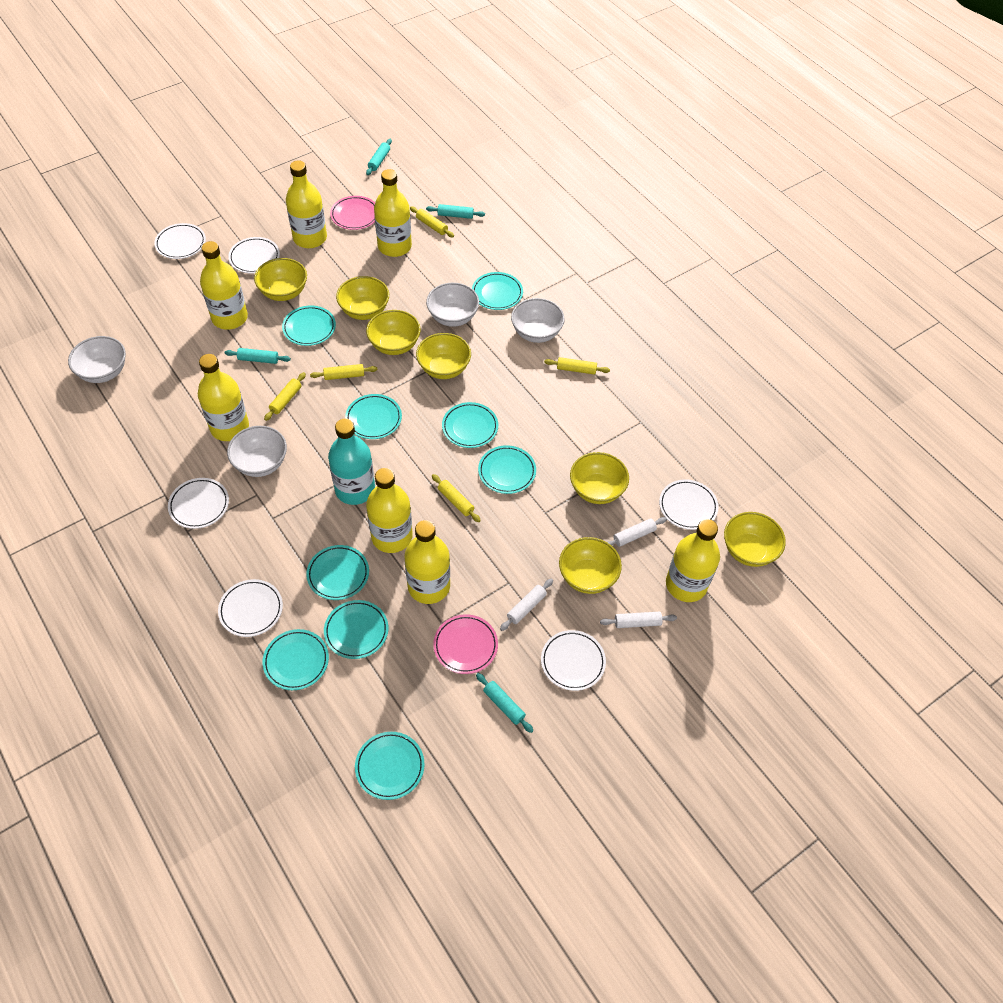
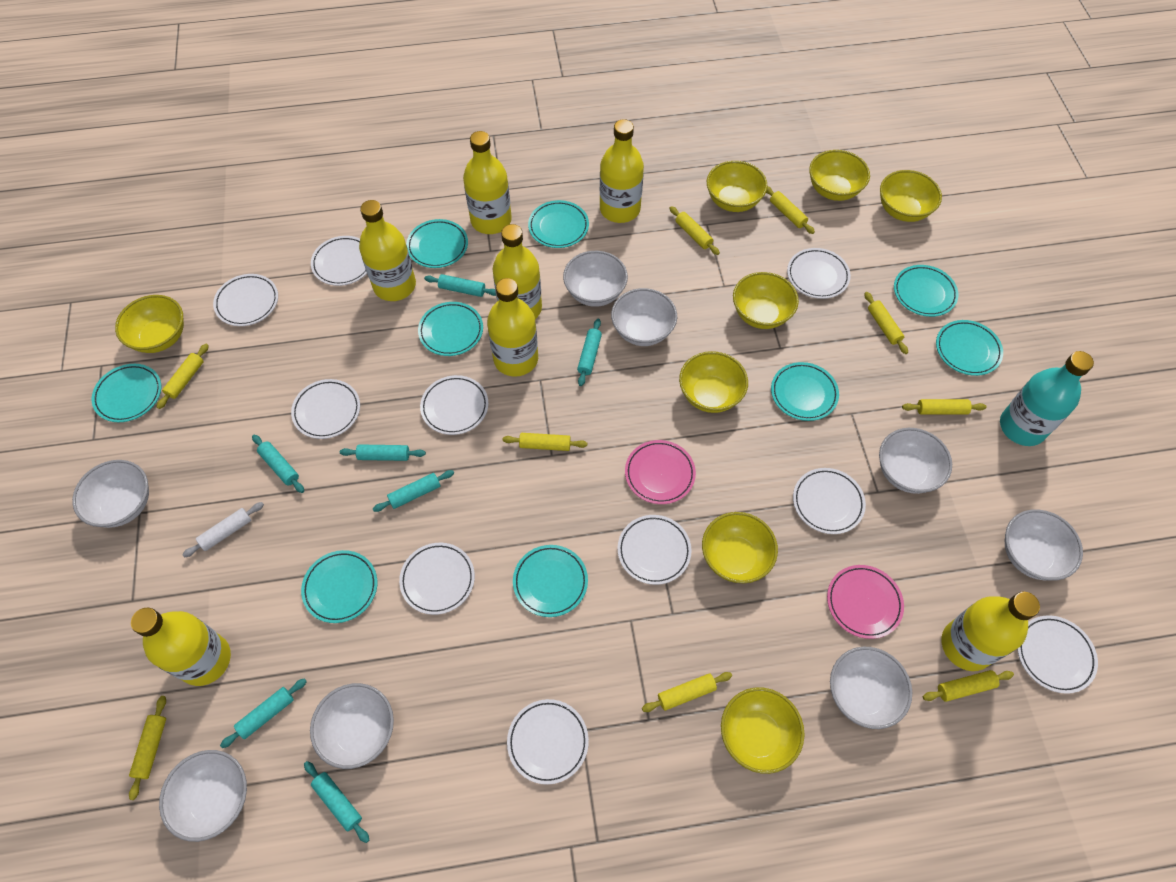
turquoise rolling pin: [225,348,291,364] [366,139,392,175] [426,204,485,219] [476,673,533,733] = 4 -> [220,678,307,748] [252,435,304,493] [304,761,369,843] [340,444,426,461] [373,470,454,512] [424,274,496,297] [577,318,602,386] = 7
white bowl: [68,336,126,383] [227,426,287,477] [426,283,479,327] [511,298,565,343] = 4 -> [72,460,149,528] [159,750,247,842] [310,683,394,769] [563,251,628,307] [611,288,677,346] [830,647,912,729] [879,428,952,494] [1005,509,1083,581] = 8
white plate: [154,223,206,259] [168,478,229,529] [218,579,283,637] [228,237,280,273] [541,630,606,691] [659,479,718,530] = 6 -> [213,274,278,326] [291,379,360,439] [311,236,367,286] [399,543,475,615] [420,375,489,435] [507,699,589,785] [618,515,692,585] [787,248,851,299] [793,468,866,534] [1017,615,1098,694] = 10
white rolling pin: [500,578,553,631] [600,611,677,628] [607,517,667,547] = 3 -> [182,502,264,558] = 1
yellow bowl: [254,258,307,301] [336,276,389,320] [366,310,421,355] [416,333,471,379] [559,537,622,594] [570,452,629,504] [724,512,786,567] = 7 -> [115,295,184,353] [679,351,748,413] [702,512,778,583] [707,161,768,212] [721,687,805,774] [733,272,799,329] [809,150,870,201] [880,170,942,222] = 8
yellow rolling pin: [264,372,306,421] [310,364,377,380] [410,206,454,237] [432,474,481,522] [544,357,610,375] = 5 -> [129,696,166,800] [157,344,209,409] [502,433,587,451] [642,672,732,712] [669,206,720,255] [766,186,815,234] [864,292,908,354] [902,399,987,415] [923,670,1014,702] = 9

